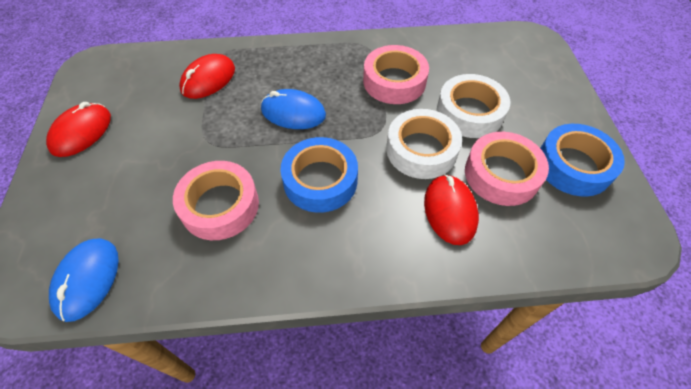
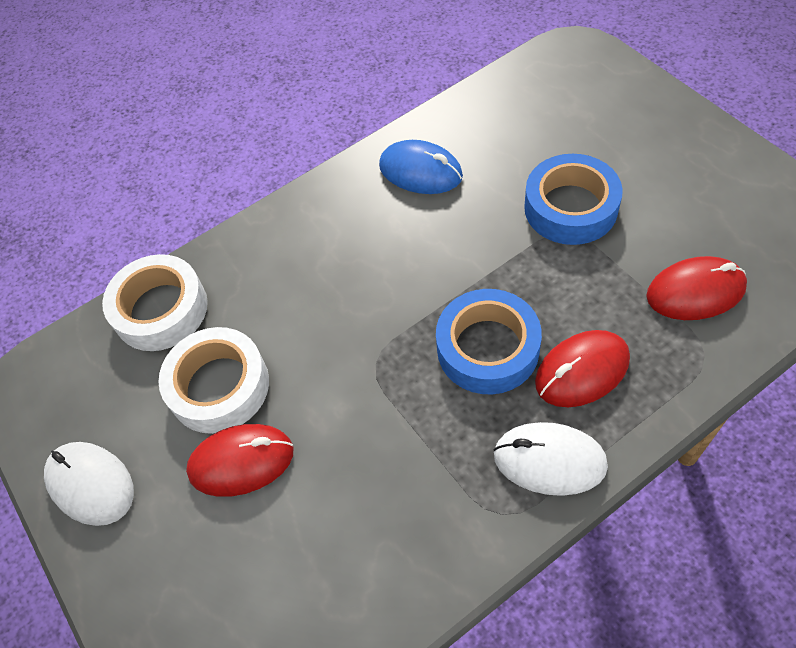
blue mouse: [49,238,119,322] [261,89,326,129] = 2 -> [379,140,463,194] = 1
pink tape: [173,161,259,240] [363,45,429,104] [465,132,549,206] = 3 -> none = 0
white mouse: none = 0 -> [44,442,134,526] [493,422,608,496] = 2

